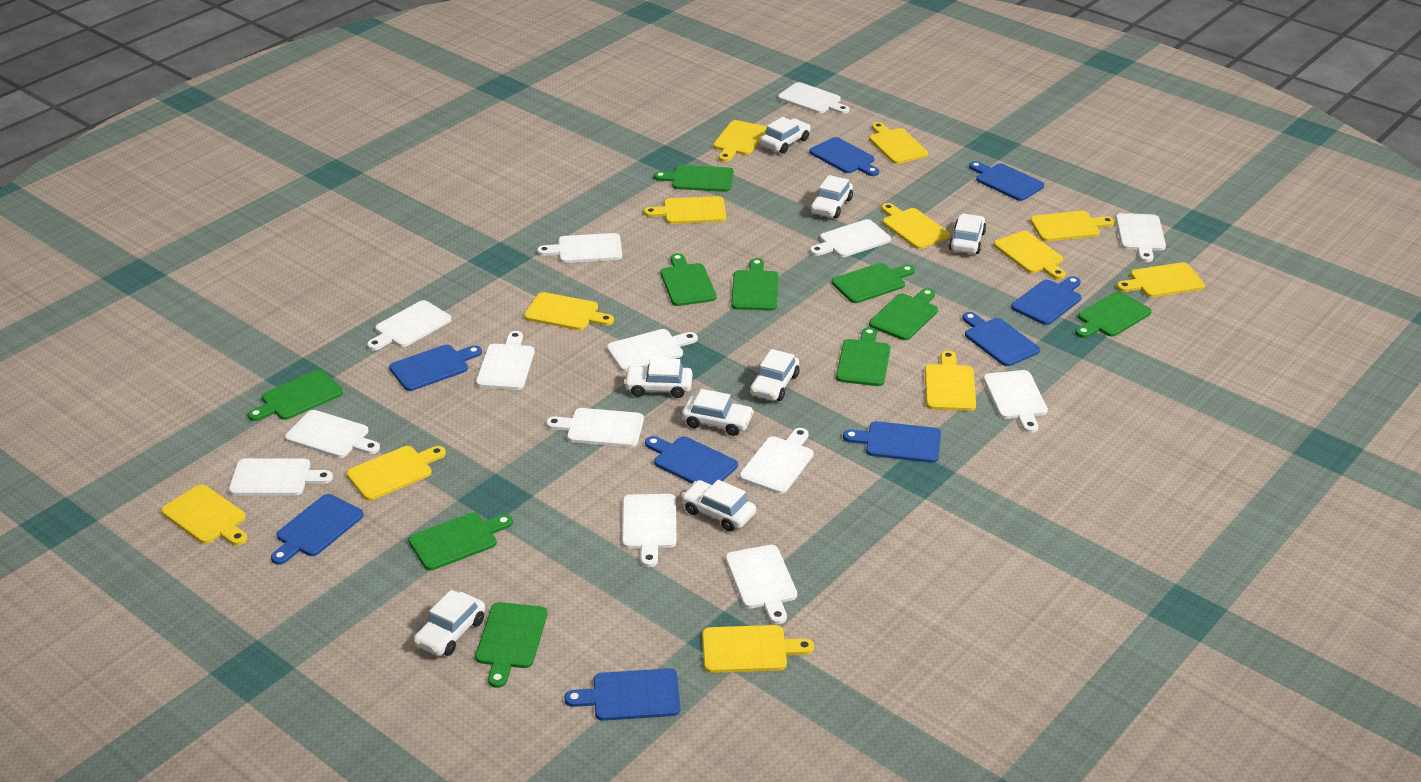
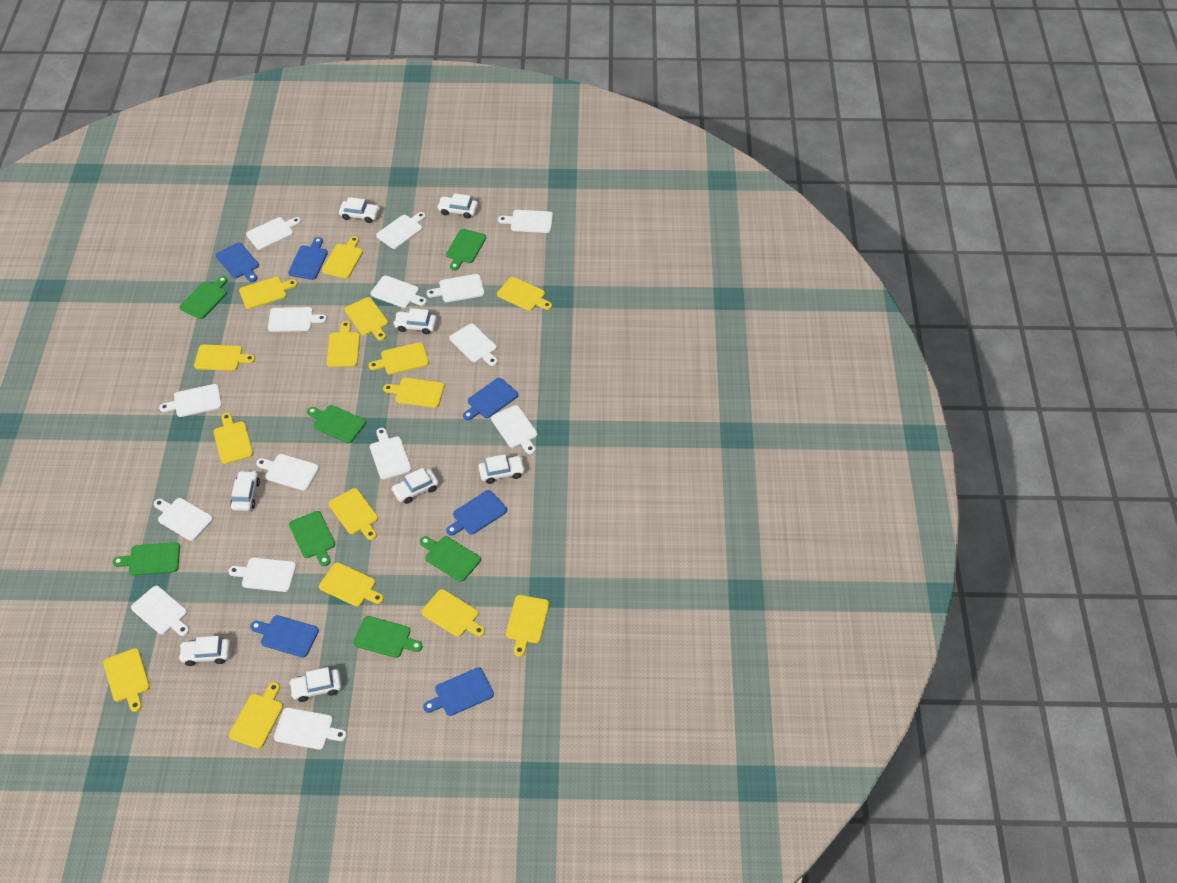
blue cutting board: [271,494,364,565] [389,345,482,391] [564,668,681,721] [645,436,738,485] [809,137,879,176] [843,421,941,463] [962,312,1040,366] [969,161,1044,201] [1011,276,1082,325] = 9 -> [216,243,259,282] [250,615,319,658] [288,237,328,280] [423,668,494,716] [446,490,507,536] [463,378,518,420] = 6
green cutting board: [248,370,343,421] [408,513,513,570] [475,602,547,688] [654,165,734,192] [660,253,717,306] [731,258,779,311] [832,263,915,303] [836,327,891,386] [869,288,938,340] [1075,291,1152,338] = 10 -> [113,542,180,576] [179,276,228,319] [289,511,335,566] [307,405,366,443] [353,616,423,658] [420,536,481,582] [446,229,486,271] = 7
white cutting board: [229,458,333,496] [285,410,380,458] [367,300,451,351] [476,331,535,390] [537,233,622,263] [546,408,644,447] [607,329,698,372] [622,494,677,567] [725,545,797,624] [739,428,813,494] [778,82,849,114] [810,219,891,257] [983,370,1048,433] [1116,213,1166,262] = 14 -> [131,586,189,636] [154,498,213,541] [159,384,222,417] [228,557,296,592] [246,217,301,250] [256,454,319,491] [268,307,327,332] [274,707,347,750] [370,428,412,480] [371,275,427,308] [376,212,426,249] [427,274,485,302] [450,323,498,366] [491,405,538,454] [498,210,553,233] = 15
yellow cutting board: [161,484,247,546] [346,446,446,500] [524,292,614,330] [644,196,726,224] [702,625,814,673] [713,120,767,162] [869,122,928,164] [881,203,950,249] [925,351,976,411] [994,231,1066,279] [1030,211,1115,241] [1117,262,1205,297] = 12 -> [103,648,150,712] [194,344,255,371] [214,413,253,464] [229,682,283,749] [239,277,298,309] [319,563,384,607] [322,236,363,279] [327,321,360,367] [329,488,378,540] [344,297,388,340] [369,342,429,375] [383,378,444,408] [421,589,485,637] [497,277,552,311] [506,595,549,657] = 15

